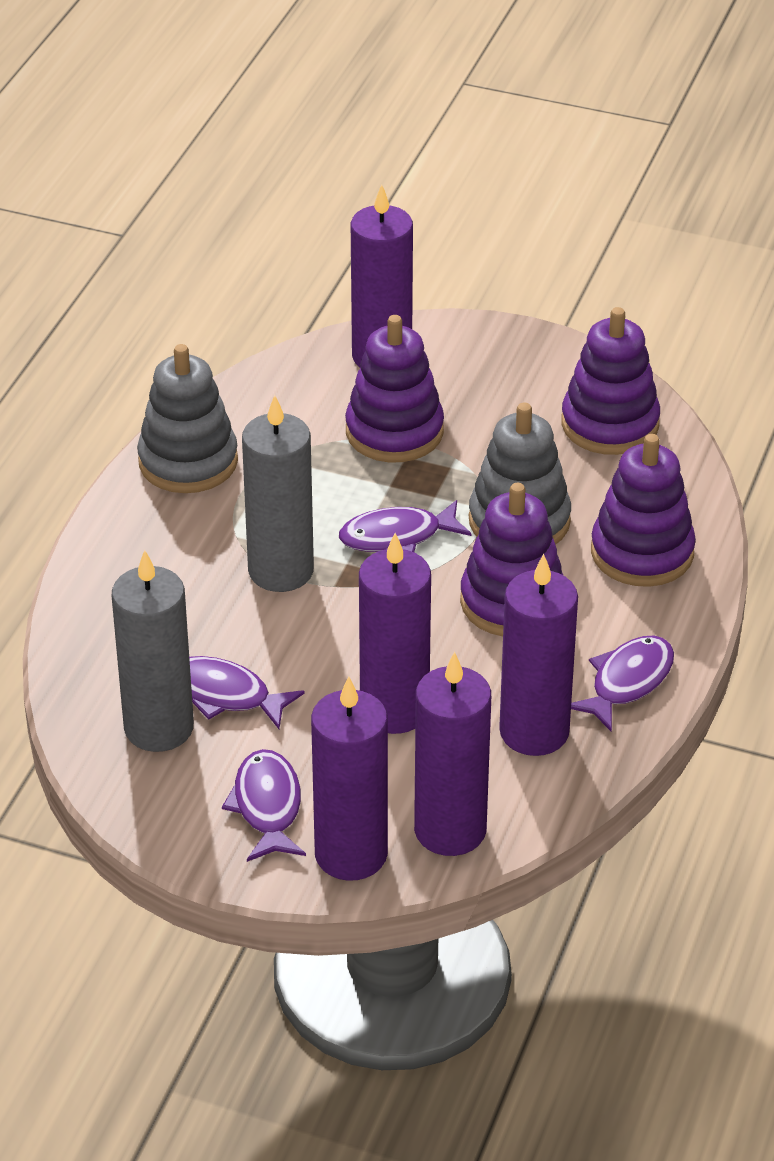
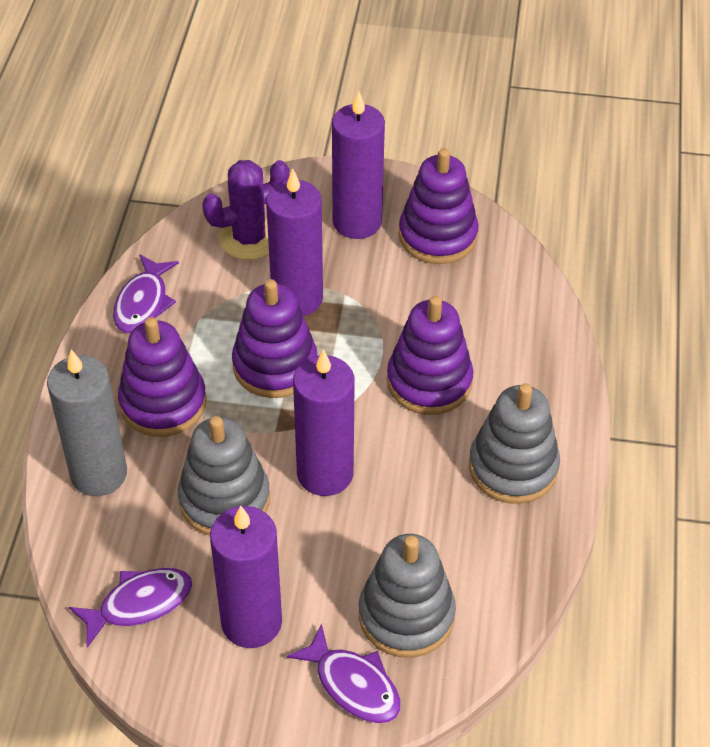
grey candle: [112,550,194,752] [242,395,314,592] = 2 -> [47,350,127,496] = 1
grey stacking toy: [137,344,238,493] [469,403,571,545] = 2 -> [178,416,270,535] [359,534,456,658] [469,383,560,504] = 3
purple cactus: none = 0 -> [202,160,290,260] = 1
purple candle: [311,676,388,881] [351,184,413,368] [359,533,431,734] [414,651,491,856] [499,554,578,756] = 5 -> [210,506,282,648] [266,169,323,316] [293,349,355,496] [332,91,385,239] = 4
purple fish: [189,656,304,729] [222,749,306,862] [339,500,472,552] [571,636,674,732] = 4 -> [69,568,192,648] [113,254,179,333] [287,623,401,723] = 3

